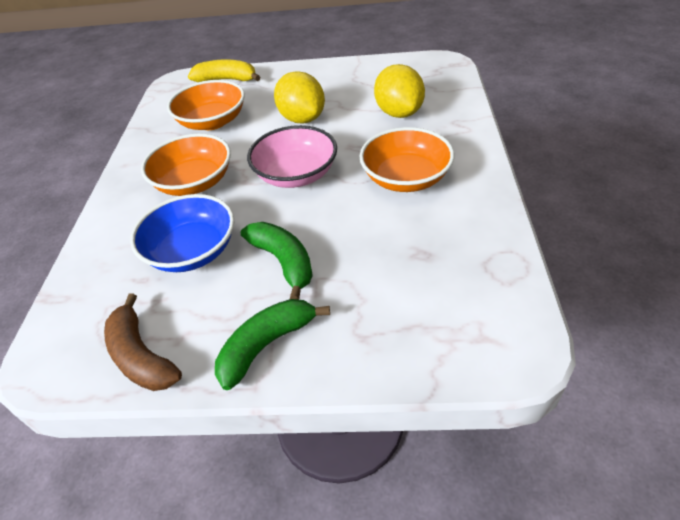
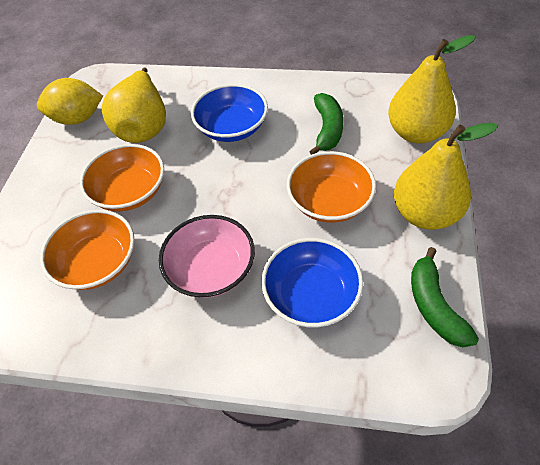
blue bowl: [130,194,234,272] = 1 -> [191,84,268,142] [261,238,363,327] = 2
brown banana: [104,294,182,391] = 1 -> none = 0
yellow banana: [188,59,260,82] = 1 -> none = 0
yellow lemon: [274,71,325,123] [374,64,425,118] = 2 -> [37,78,103,125] = 1
yellow pear: none = 0 -> [102,67,166,143] [388,35,476,144] [394,123,498,230] = 3

